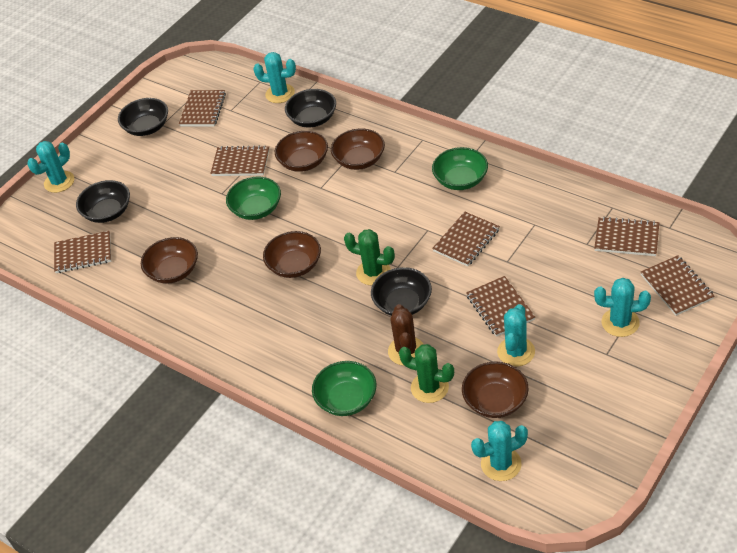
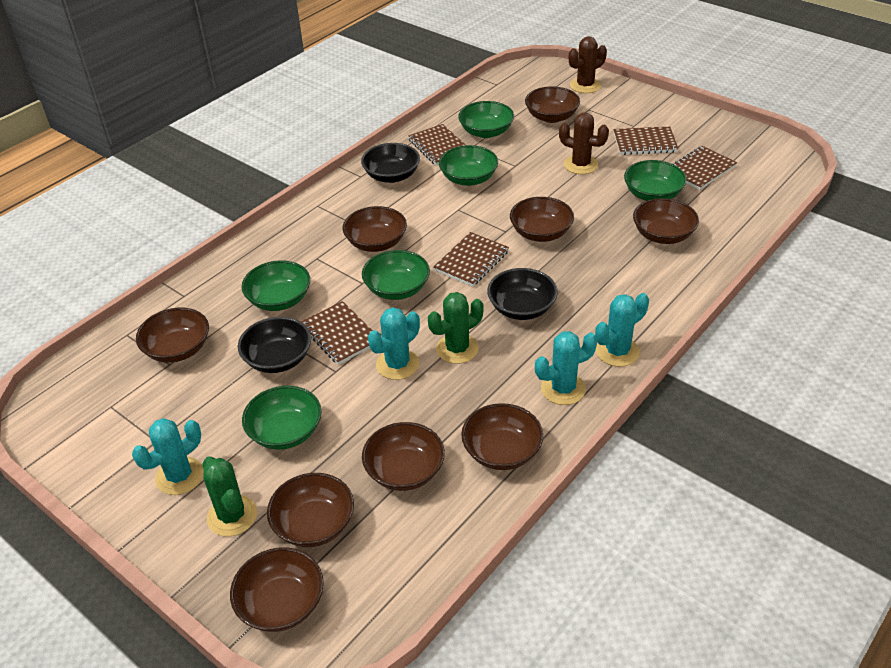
black bowl: [76,180,130,223] [118,98,168,136] [285,89,336,127] [371,267,432,316] = 4 -> [238,317,311,373] [361,143,420,183] [487,268,558,320] = 3
brown bowl: [141,237,198,284] [263,231,321,278] [275,131,328,172] [331,128,385,170] [462,361,529,418] = 5 -> [136,308,209,363] [230,547,324,632] [267,473,354,547] [343,206,407,252] [362,422,445,491] [461,403,543,470] [510,197,574,242] [525,86,580,123] [633,198,699,244] = 9
brown cactus: [388,304,424,366] = 1 -> [559,113,609,174] [569,36,607,93] = 2
brown notebook: [54,231,111,273] [179,90,226,126] [210,145,269,176] [432,212,500,267] [466,276,535,337] [594,217,659,256] [641,255,715,316] = 7 -> [301,301,373,365] [408,124,465,165] [433,232,509,287] [614,126,678,155] [673,146,737,190] = 5
green bowl: [226,177,281,220] [312,361,376,416] [432,147,488,190] = 3 -> [241,260,310,311] [242,386,322,450] [362,250,430,300] [439,145,498,186] [458,101,514,138] [624,160,687,201] = 6
turquoise cactus: [27,141,74,193] [253,52,296,103] [471,421,528,481] [497,304,535,367] [594,278,651,337] = 5 -> [132,418,204,495] [368,307,420,380] [535,331,597,405] [595,293,649,367] = 4

